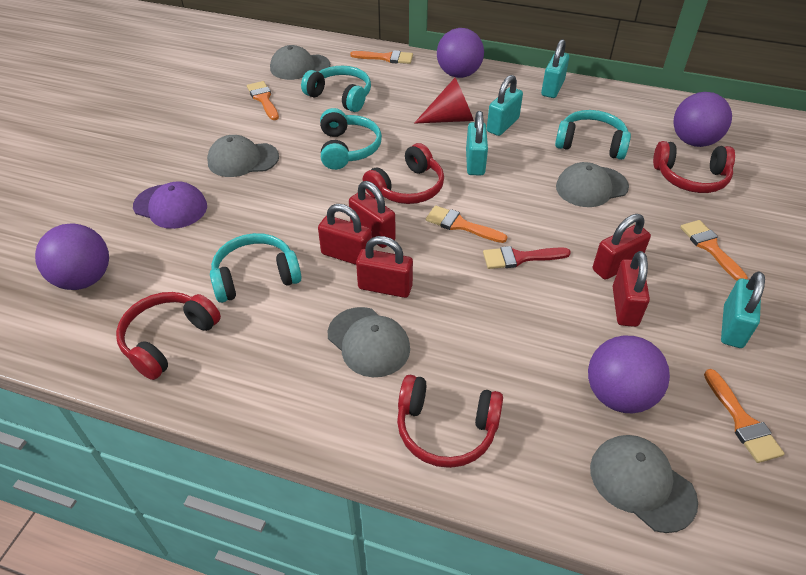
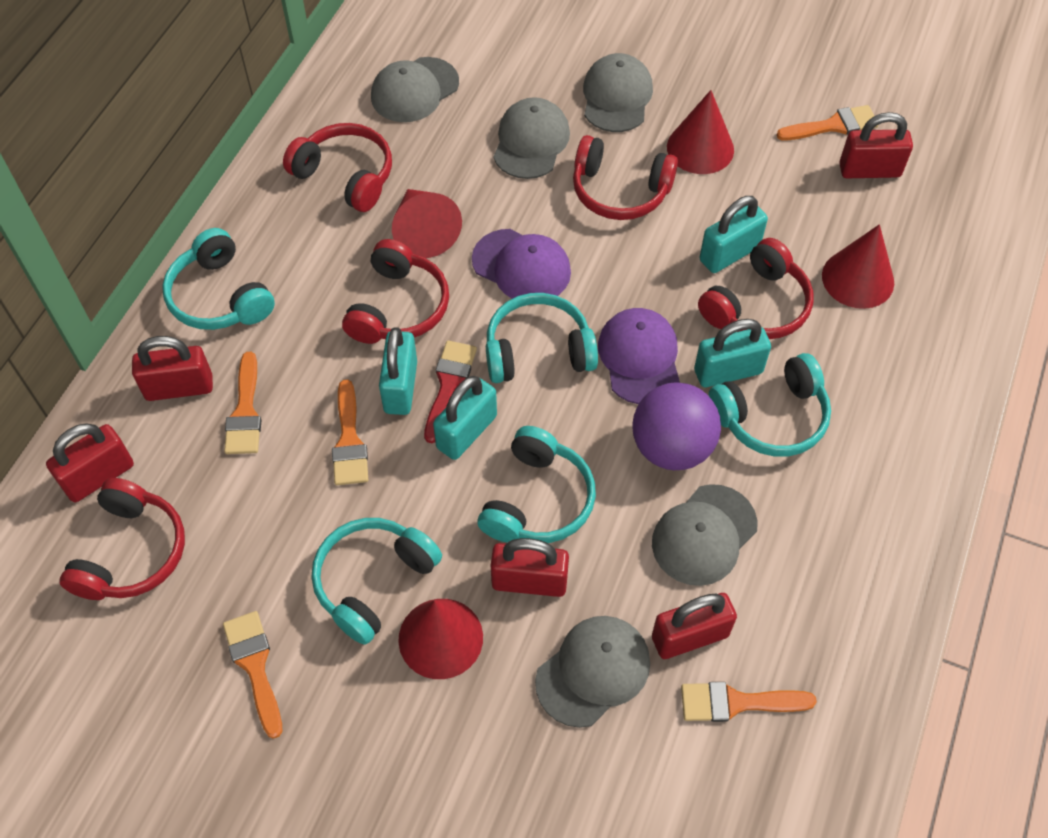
purple ball: [35,223,109,290] [437,28,484,78] [588,336,670,413] [674,92,732,147] = 4 -> [632,382,721,470] = 1
purple cap: [133,182,207,229] = 1 -> [472,229,571,299] [598,308,680,404] = 2
red cone: [414,78,474,124] = 1 -> [392,189,462,258] [398,599,483,679] [667,90,734,174] [822,224,894,309] = 4
red headphones: [116,292,221,380] [363,143,444,204] [397,375,503,468] [653,141,735,193] = 4 -> [60,478,185,600] [283,123,392,212] [342,239,449,344] [573,135,678,220] [698,238,813,339] = 5
turquoise headphones: [210,233,302,303] [301,66,371,112] [320,108,382,170] [555,110,631,160] = 4 -> [162,228,275,330] [312,518,442,645] [477,426,596,543] [486,293,598,383] [709,353,831,457] = 5

